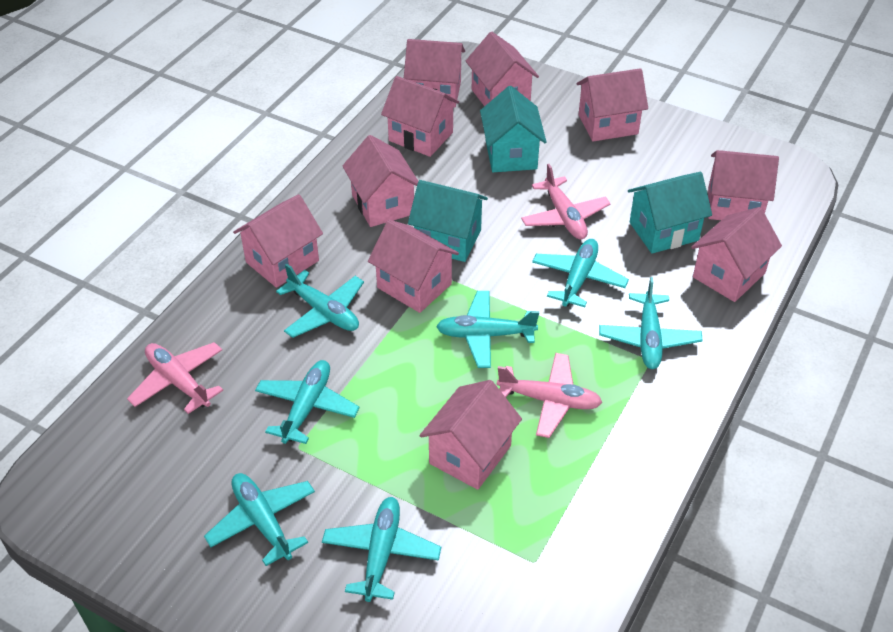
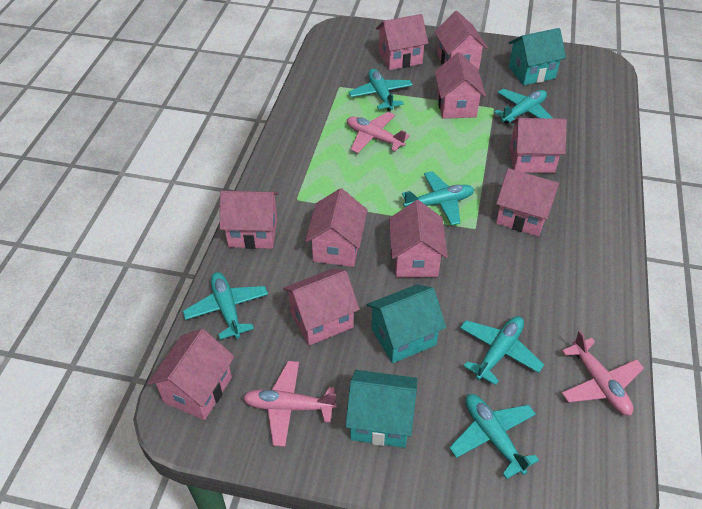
turquoise plane: [204,473,315,566] [255,360,360,444] [276,263,364,338] [322,497,441,602] [436,291,539,368] [532,239,629,307] [599,277,703,369] = 7 -> [183,272,268,339] [348,69,413,111] [402,171,474,225] [449,394,539,479] [460,316,544,385] [494,89,552,125] = 6

